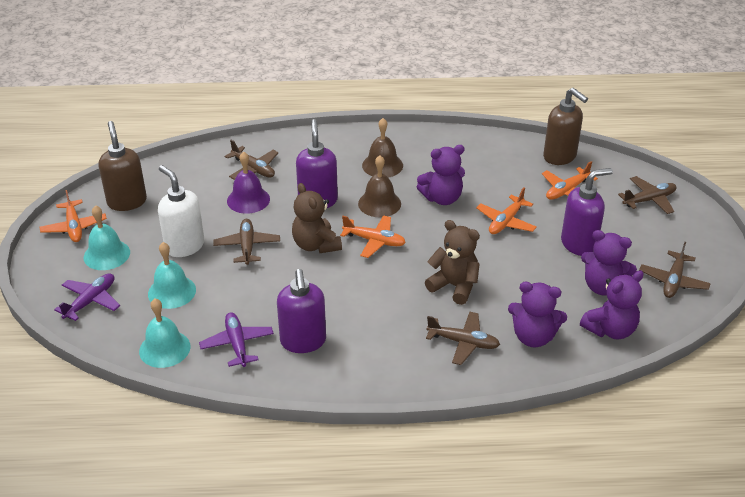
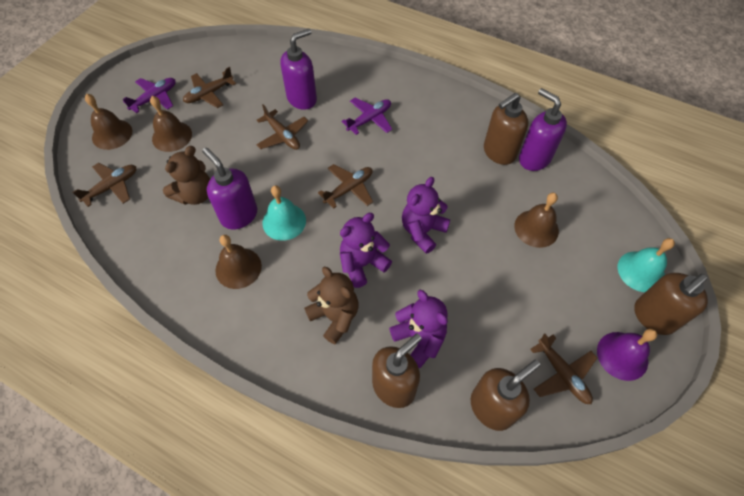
brown bell: [358,155,401,217] [362,118,403,178] = 2 -> [85,94,132,150] [150,96,192,152] [215,235,262,289] [514,193,559,248] = 4
brown soap dispenser: [99,121,147,211] [543,88,588,165] = 2 -> [372,333,422,408] [471,359,540,431] [484,93,529,165] [635,273,708,335] = 4
orange plane: [39,190,107,242] [340,215,406,258] [476,187,537,234] [542,161,598,200] = 4 -> none = 0
purple teddy bear: [417,145,465,205] [508,282,567,347] [580,270,644,339] [581,230,637,295] = 4 -> [340,213,392,288] [389,290,448,368] [402,177,450,254] = 3
turquoise bell: [84,205,130,270] [139,298,191,368] [148,242,196,309] = 3 -> [262,185,306,241] [618,238,675,292] = 2
white soap dispenser: [158,165,204,257] = 1 -> none = 0

